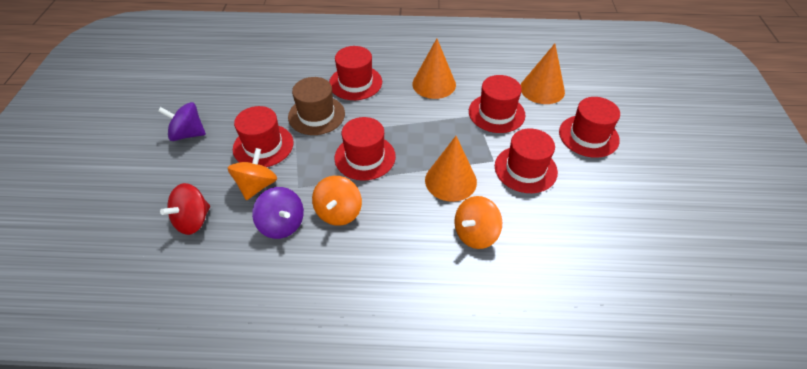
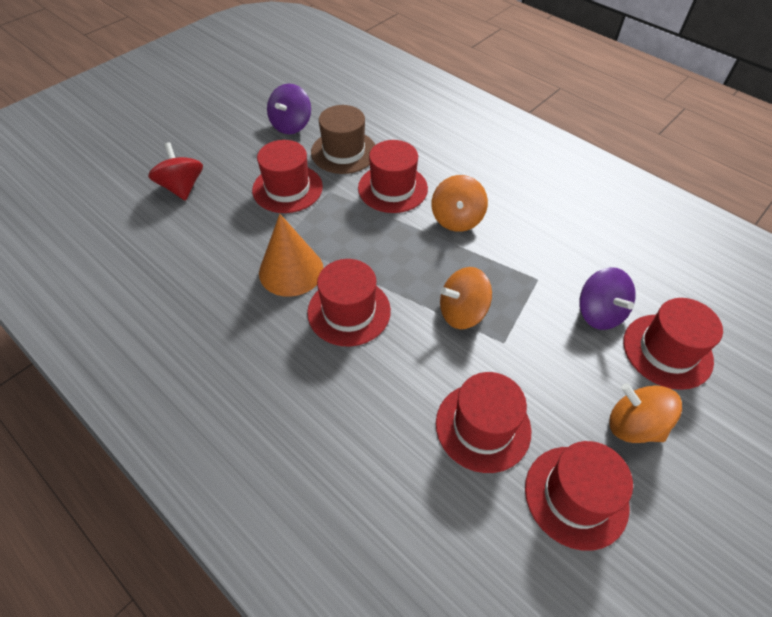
orange cone: [412,39,456,99] [425,136,477,202] [521,44,565,104] = 3 -> [259,214,324,297] = 1

